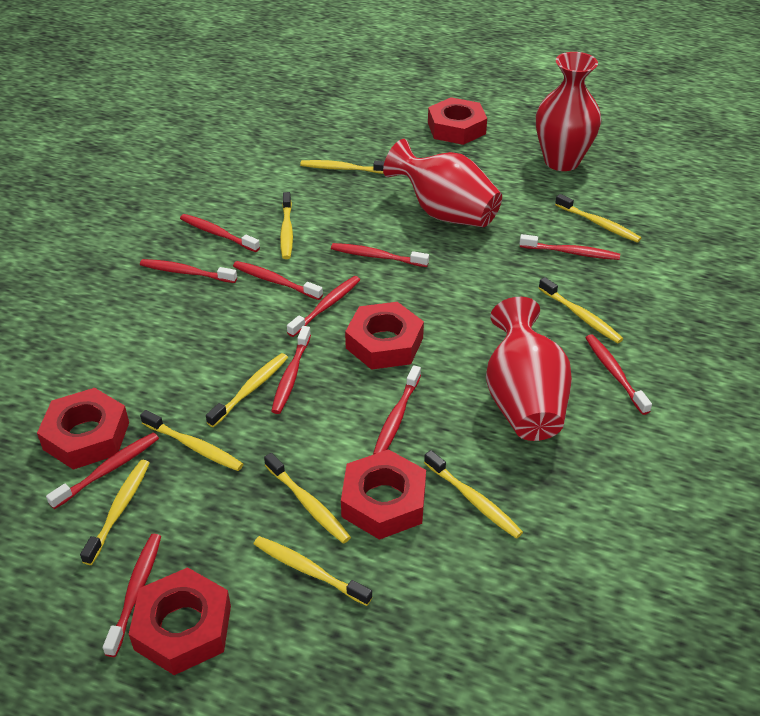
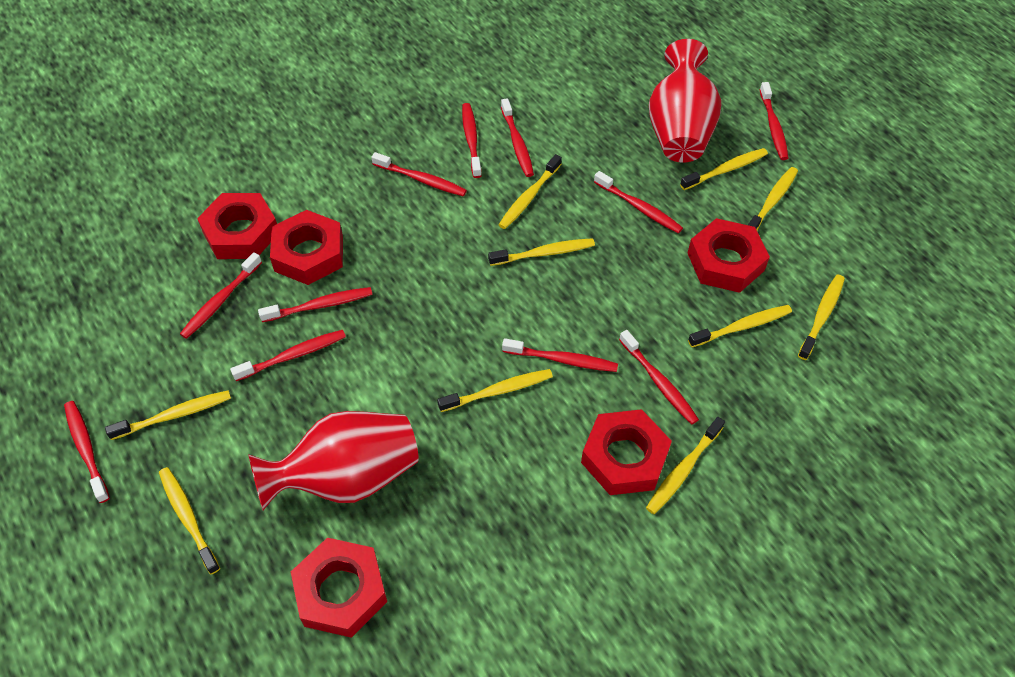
red vase: [383,139,502,227] [486,297,572,441] [536,52,601,171] = 3 -> [248,411,419,510] [649,39,721,163] = 2

